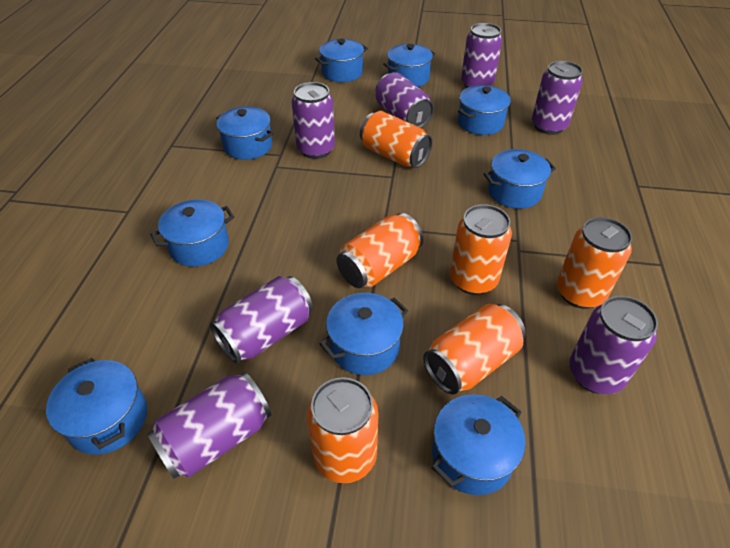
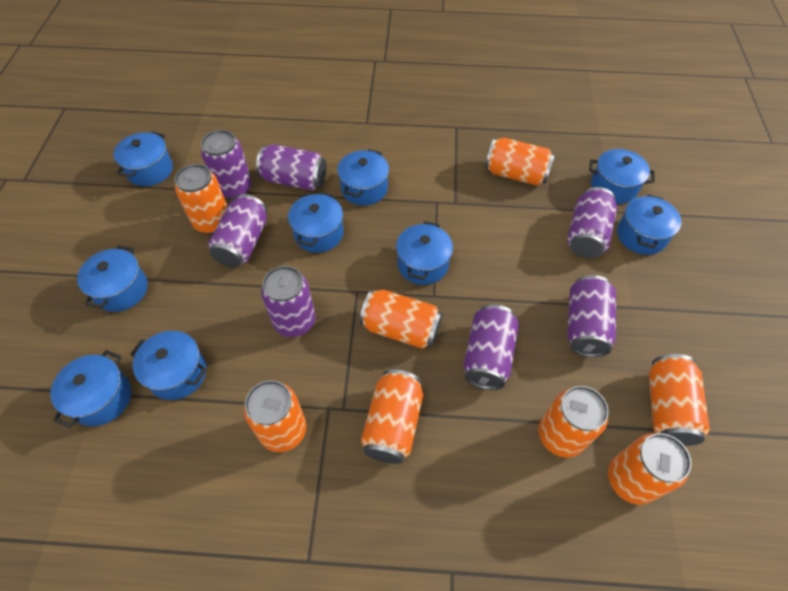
orange can: [307,377,379,483] [336,213,423,288] [360,111,432,168] [423,304,525,395] [450,204,512,295] [557,217,632,309] = 6 -> [175,164,228,234] [244,380,306,452] [360,290,442,349] [361,369,423,464] [485,138,555,186] [539,386,609,457] [608,433,692,505] [649,354,710,446] = 8

